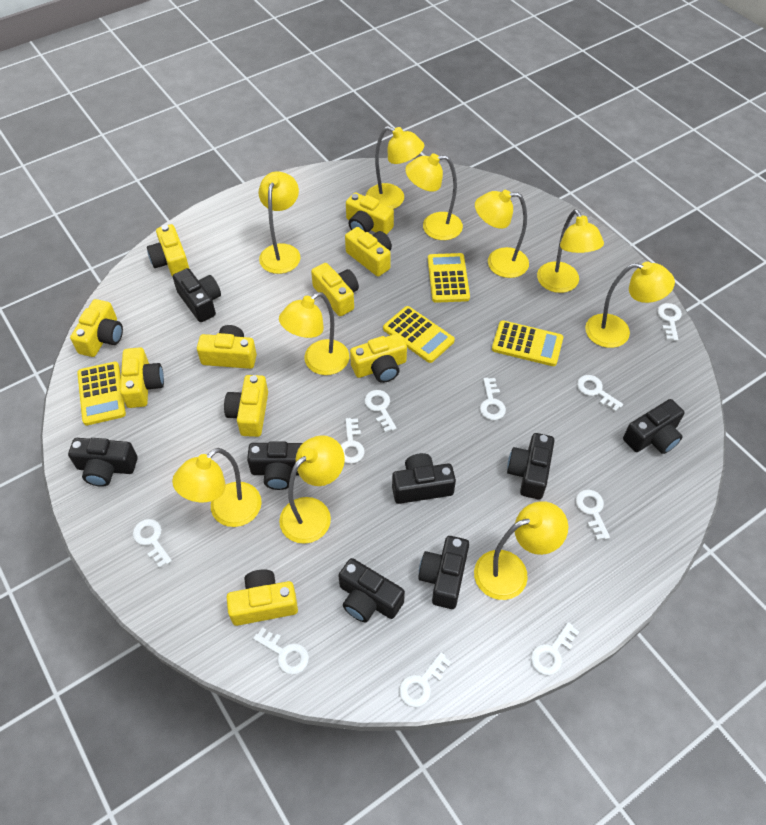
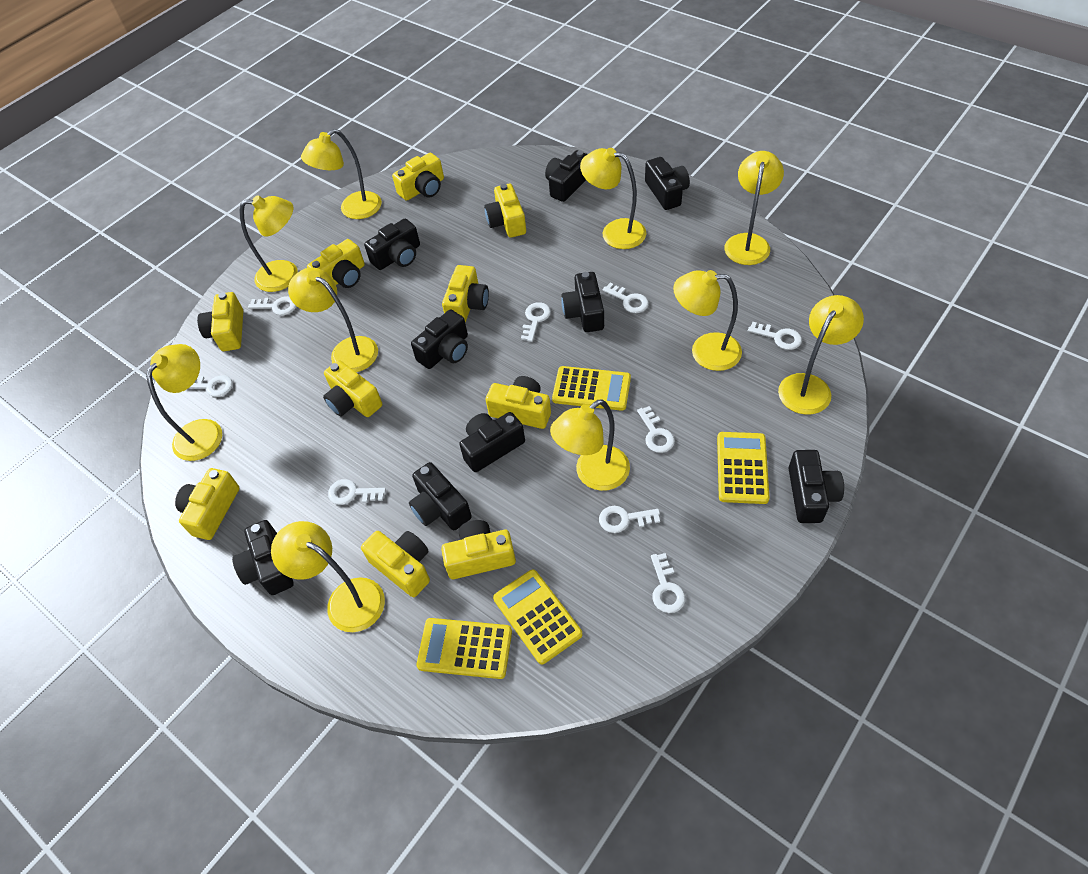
black camera: [68,438,138,487] [173,268,221,322] [247,441,303,490] [338,558,405,623] [392,453,456,504] [418,536,470,609] [507,433,555,499] [623,399,685,454] = 8 -> [232,520,294,595] [364,219,420,270] [409,462,472,530] [411,310,468,369] [459,412,525,472] [545,150,588,202] [561,272,604,332] [645,157,690,210] [788,450,844,523] = 9
white key: [133,519,172,568] [253,627,309,675] [341,418,365,464] [364,390,397,432] [399,652,452,708] [480,378,506,420] [531,622,579,676] [576,490,610,540] [577,375,623,412] [657,303,682,341] = 10 -> [190,375,233,397] [248,296,296,315] [328,479,386,505] [521,302,551,342] [599,506,660,533] [602,283,649,313] [637,406,675,453] [651,553,685,613] [748,322,802,350] = 9

